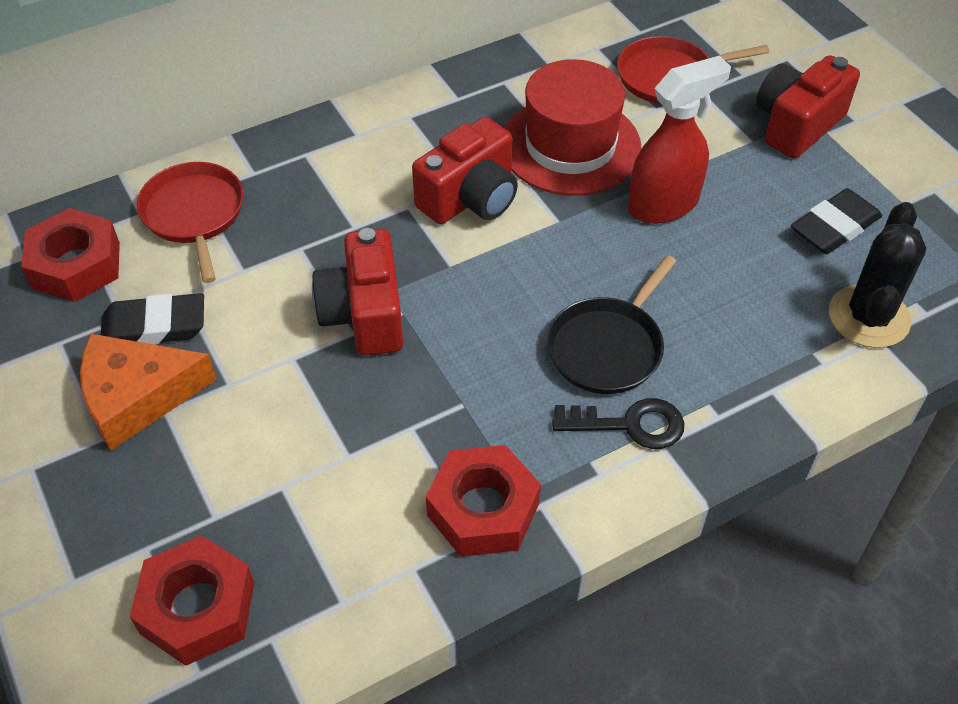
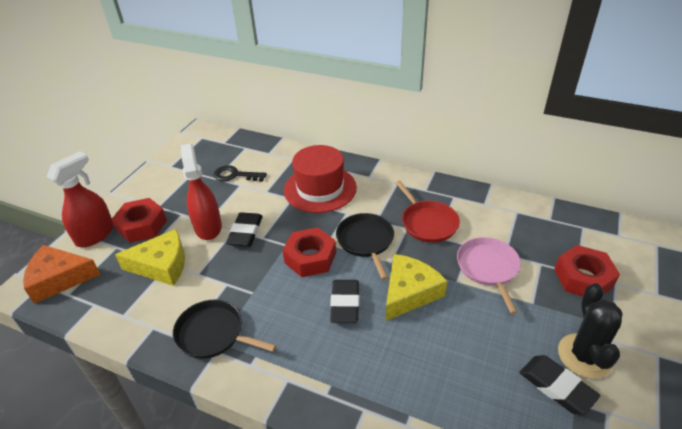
black eraser: [100,293,204,345] [791,188,882,254] = 2 -> [226,212,263,247] [330,280,359,323] [520,355,600,415] = 3
black pan: [547,255,677,394] = 1 -> [173,300,276,359] [336,213,394,280] = 2
pink pan: none = 0 -> [457,237,521,314] = 1
red camera: [312,228,403,355] [412,117,518,224] [756,55,860,159] = 3 -> none = 0
red pan: [137,162,244,283] [617,36,769,104] = 2 -> [396,181,460,243] = 1
red spray bottle: [628,56,731,224] = 1 -> [47,151,114,247] [180,143,222,240] = 2
yellow cheese: none = 0 -> [115,229,185,286] [386,254,447,321] = 2

